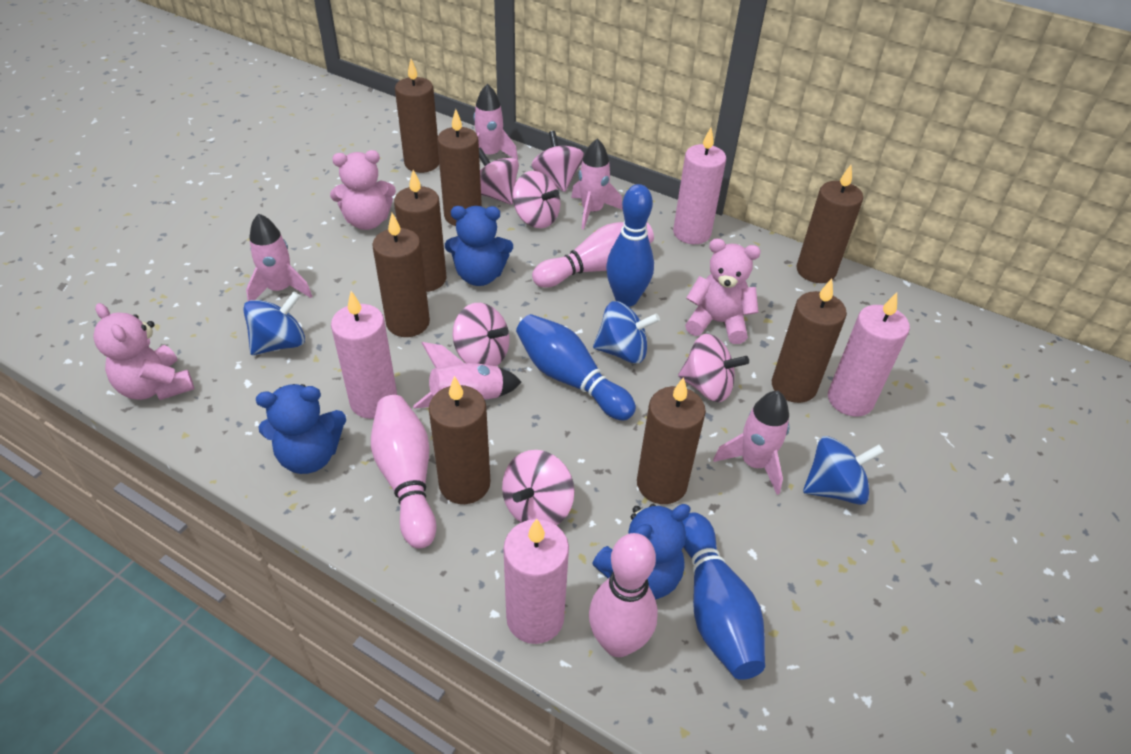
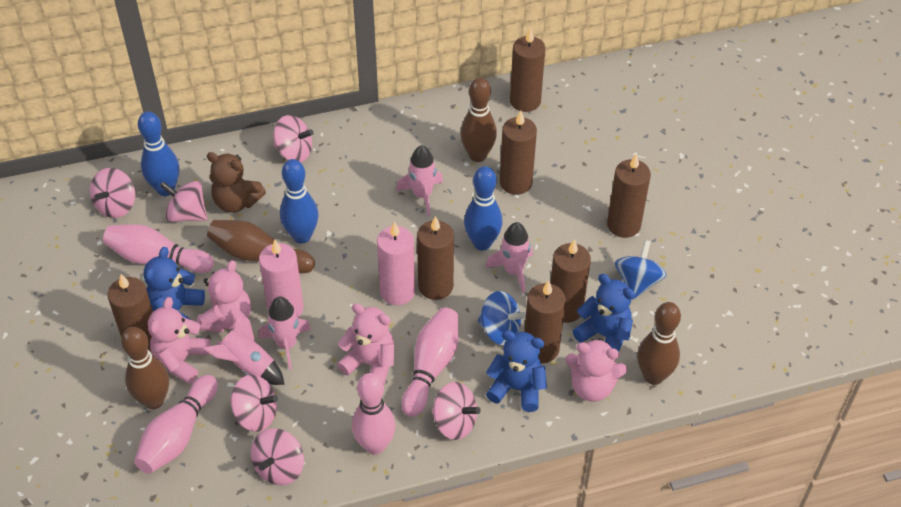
blue spinning top: [243,292,305,355] [593,301,660,364] [803,436,884,505] = 3 -> [478,291,526,345] [615,240,666,299] = 2
brown bowling pin: none = 0 -> [121,327,169,409] [207,220,315,273] [460,78,497,162] [637,302,681,385] = 4
brown candle: [372,213,430,337] [394,170,447,292] [395,59,439,173] [429,376,490,504] [437,109,482,226] [637,377,706,504] [772,279,847,403] [797,165,863,283] = 8 -> [107,274,153,354] [417,216,454,300] [500,111,537,195] [510,28,545,112] [524,280,566,363] [550,239,591,323] [607,154,651,238] = 7
brown teddy bear: none = 0 -> [207,152,266,213] = 1
pink bowling pin: [371,395,437,549] [532,222,654,288] [589,533,658,657] = 3 -> [103,224,214,273] [134,375,218,474] [352,373,395,455] [401,307,458,417] = 4
pink candle: [331,291,397,419] [503,519,569,644] [673,128,726,244] [828,292,910,416] = 4 -> [259,239,304,318] [377,221,415,305] = 2
pink rocket: [246,213,312,301] [413,342,521,409] [473,84,518,160] [571,138,622,230] [713,391,789,495] = 5 -> [203,309,285,385] [259,297,311,370] [396,145,443,216] [485,222,533,294] = 4
pink teddy bear: [93,303,194,400] [330,150,396,230] [685,238,761,344] = 3 -> [148,297,210,384] [197,260,251,332] [337,303,394,384] [565,338,627,402] = 4

